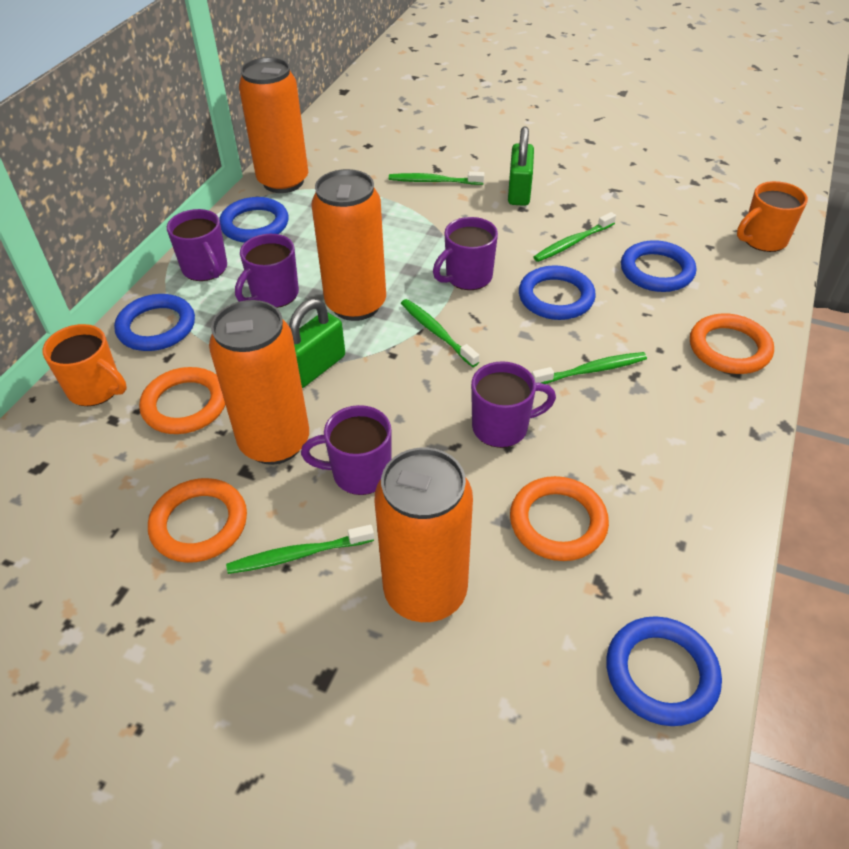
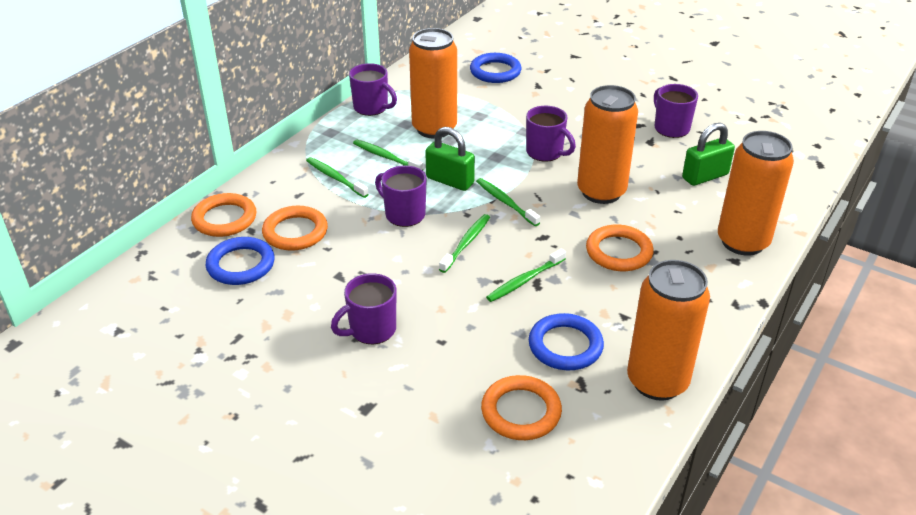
blue ring: [114,294,195,351] [219,197,288,243] [519,265,596,320] [606,616,722,726] [621,240,696,292] = 5 -> [206,237,275,285] [470,53,521,83] [529,313,604,370] = 3
orange mug: [42,324,127,406] [737,181,808,252] = 2 -> none = 0

